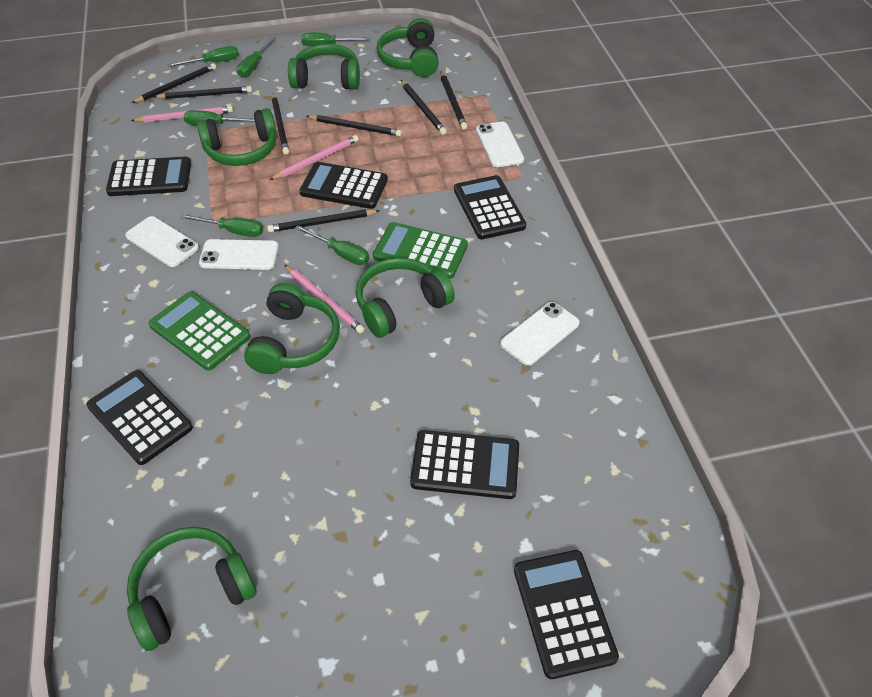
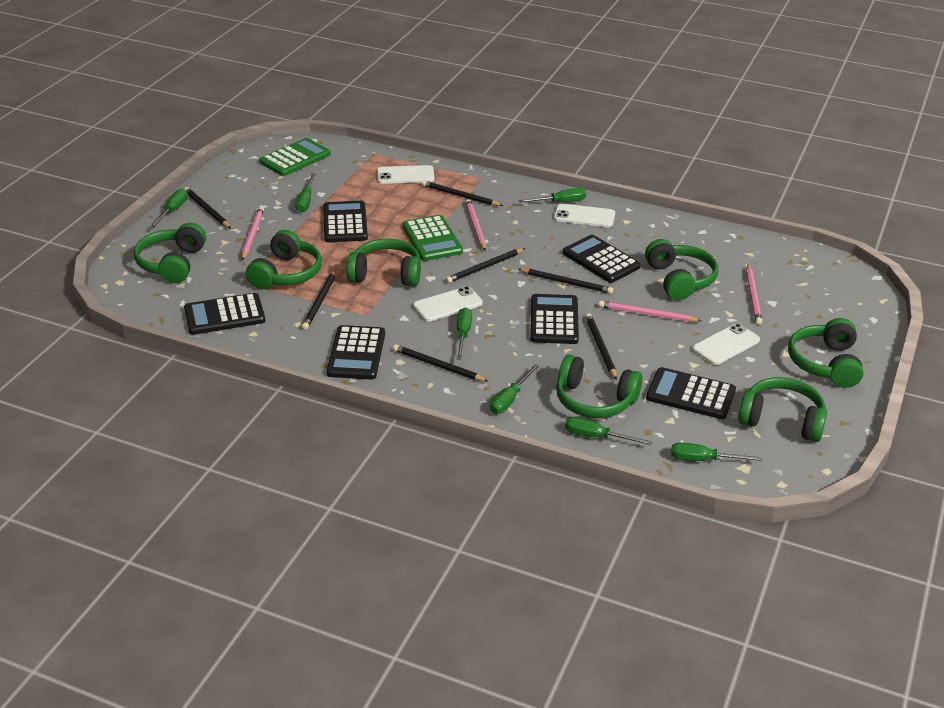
green headphones: [127,527,257,651] [197,108,277,166] [244,283,340,374] [288,44,360,90] [356,258,455,338] [377,18,439,77] = 6 -> [134,223,206,283] [246,230,322,290] [346,239,421,287] [556,355,642,418] [645,239,718,300] [738,377,827,442] [788,318,864,388] = 7
green screwdriver: [168,46,239,67] [180,214,263,237] [184,110,255,125] [237,37,276,77] [295,225,369,265] [301,33,370,46] = 6 -> [150,189,188,228] [295,173,316,212] [457,307,472,360] [490,364,539,414] [519,188,586,203] [565,417,652,445] [671,442,762,461] = 7
pink pencil: [131,106,233,122] [270,135,359,180] [285,265,365,333] = 3 -> [242,207,264,260] [465,199,486,250] [599,301,702,322] [746,264,762,324] = 4

